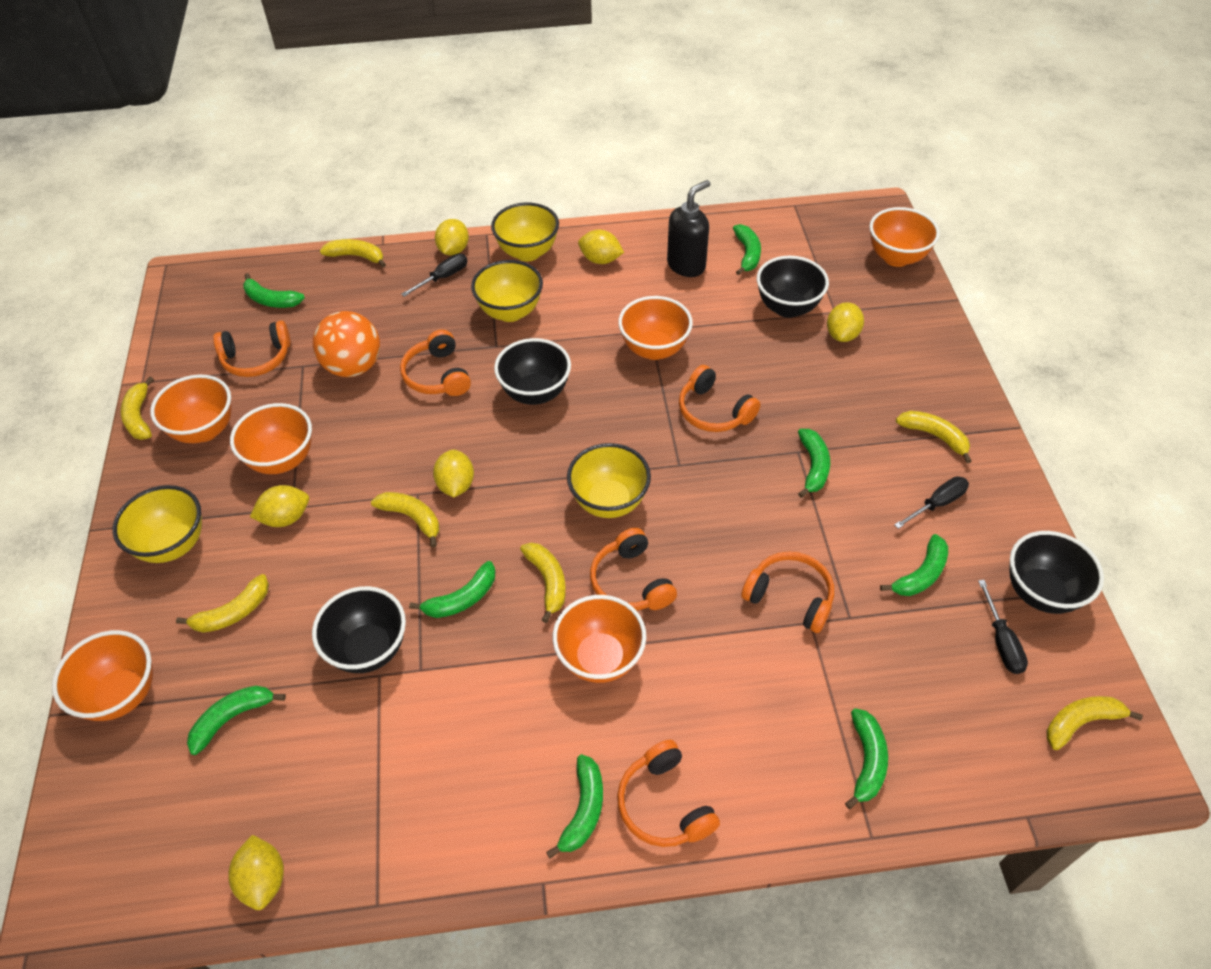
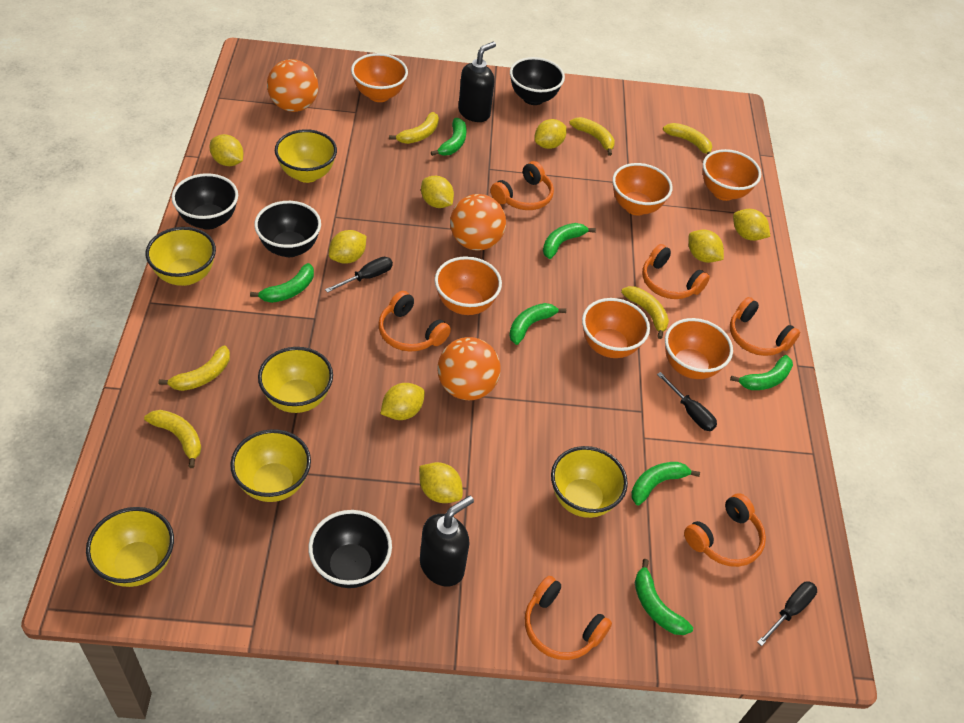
black soap dispenser: [667,180,710,277] = 1 -> [420,496,474,587] [458,42,496,122] = 2
green banana: [187,686,286,755] [243,273,305,308] [409,561,496,618] [546,754,603,859] [733,224,761,275] [798,429,830,498] [845,708,888,809] [880,534,948,596] = 8 -> [250,263,314,303] [431,118,467,156] [509,303,566,345] [543,223,596,259] [631,462,700,505] [635,559,693,635] [730,355,793,390] = 7
orange ball: [313,311,380,377] = 1 -> [267,59,319,112] [437,337,500,400] [450,194,506,250] = 3
yellow banana: [120,377,154,440] [176,574,269,633] [320,239,386,267] [371,492,439,548] [520,542,566,623] [896,411,972,463] [1047,696,1143,750] = 7 -> [144,410,201,468] [159,345,230,391] [389,112,439,144] [570,117,615,156] [621,286,669,339] [663,123,712,154] = 6
yellow bowl: [112,485,202,563] [471,260,543,322] [491,202,559,261] [567,443,651,518] = 4 -> [86,507,174,587] [146,227,216,286] [230,429,311,502] [258,347,333,413] [275,129,337,183] [551,446,628,518] = 6
yellow lemon: [228,835,284,910] [250,485,309,527] [433,450,474,497] [435,219,469,256] [578,230,624,264] [827,302,864,342] = 6 -> [210,134,244,166] [329,230,366,264] [380,383,425,420] [419,462,463,503] [421,176,454,208] [535,119,567,149] [688,230,724,263] [733,209,770,241] = 8

